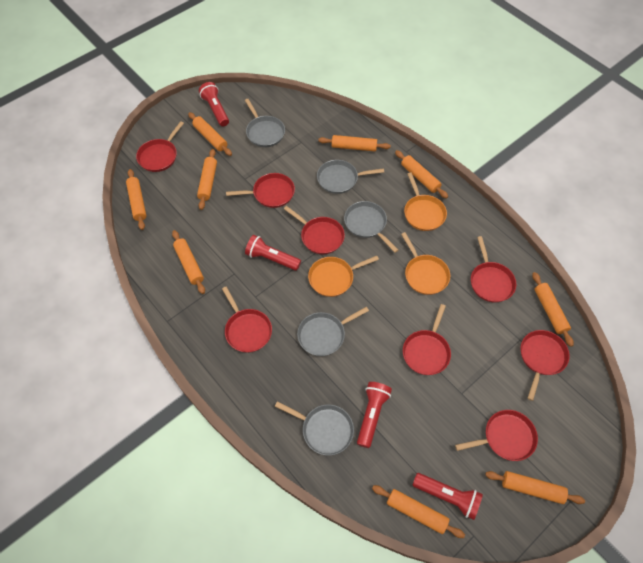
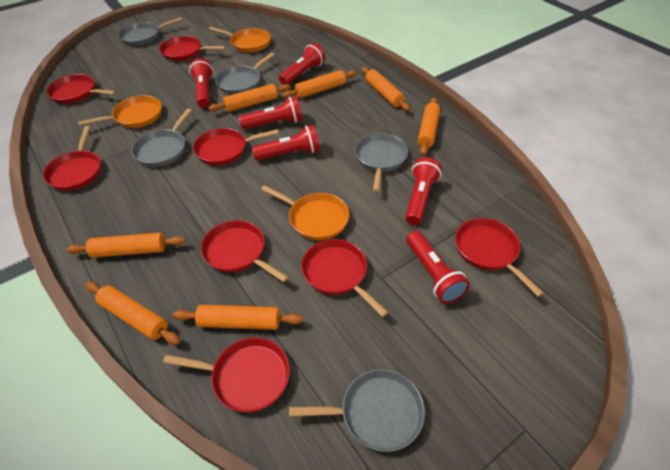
orange rolling pin: [126,169,147,230] [172,230,205,294] [188,112,232,156] [197,149,217,210] [318,135,391,152] [372,485,465,538] [395,150,448,199] [485,471,585,504] [532,272,574,347] = 9 -> [66,233,185,258] [86,282,180,345] [173,305,303,330] [208,84,291,112] [282,70,357,98] [362,67,410,111] [418,97,440,156] = 7
red flashlight: [199,82,229,126] [245,235,301,270] [357,382,392,448] [413,473,483,520] = 4 -> [189,58,214,108] [239,96,302,129] [252,125,320,161] [279,43,325,85] [405,157,442,225] [406,231,470,304] = 6

